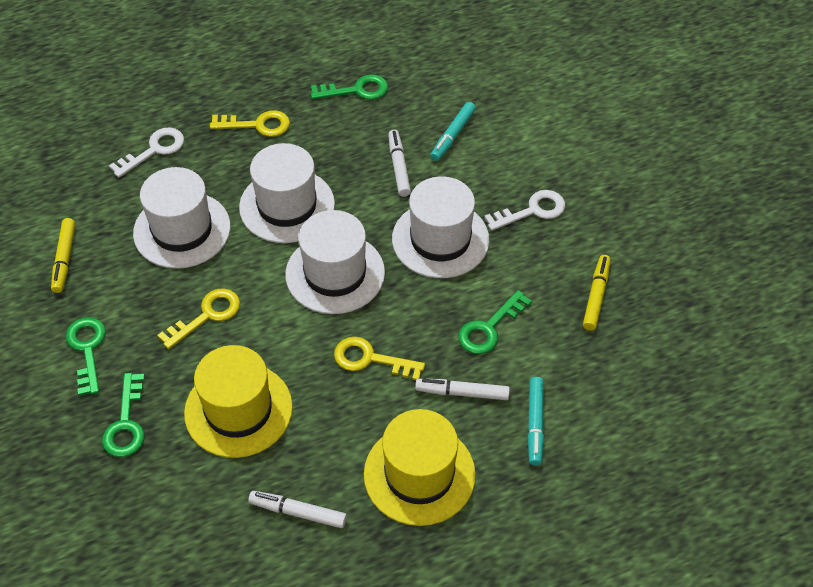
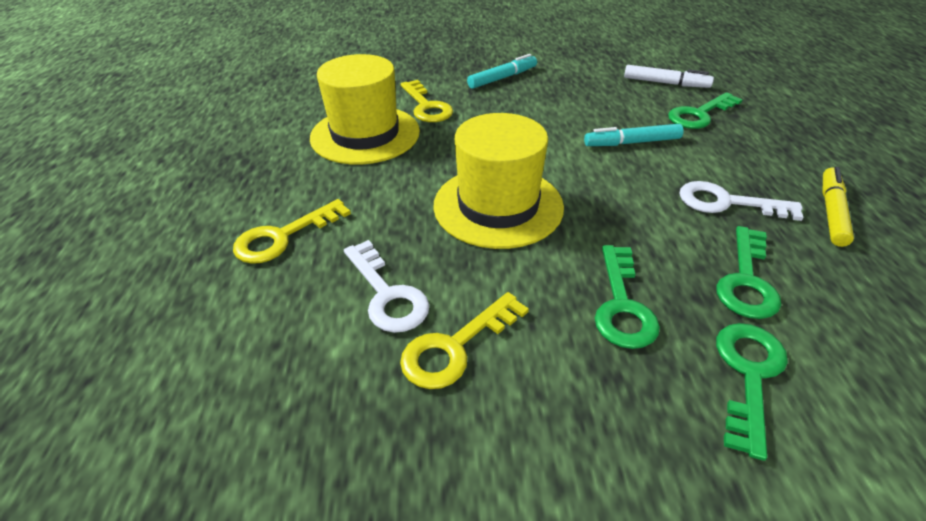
white hat: [133,167,231,269] [239,143,335,243] [285,210,385,314] [392,176,489,278] = 4 -> none = 0
white marker: [248,491,347,528] [388,130,411,197] [415,379,510,400] = 3 -> [624,65,714,88] = 1
yellow marker: [51,218,75,293] [583,255,610,330] = 2 -> [823,167,854,247] = 1

